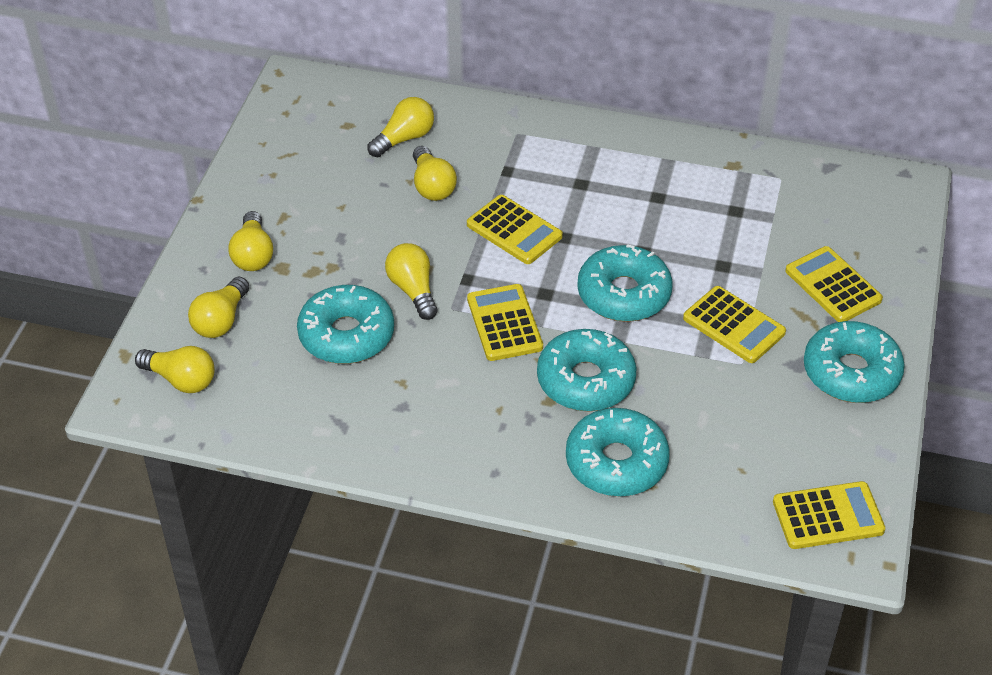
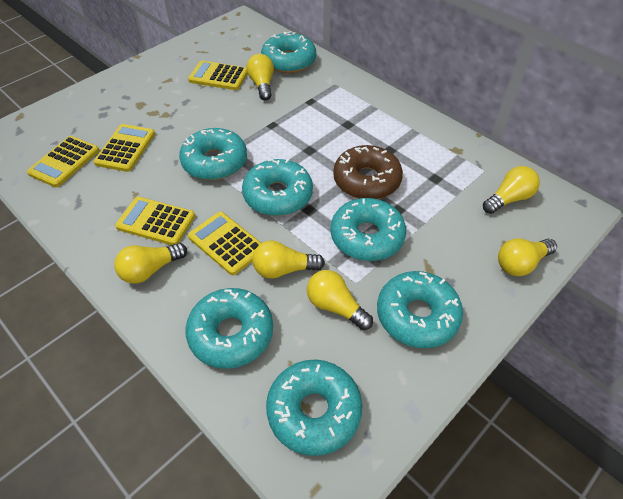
brown donut: none = 0 -> [333,145,403,199] = 1
turquoise donut: [297,285,394,364] [537,329,637,411] [566,408,670,496] [577,244,673,322] [804,321,905,403] = 5 -> [179,128,247,180] [185,288,273,369] [242,158,313,216] [261,31,316,73] [266,359,363,456] [330,198,406,261] [377,271,463,348] = 7

